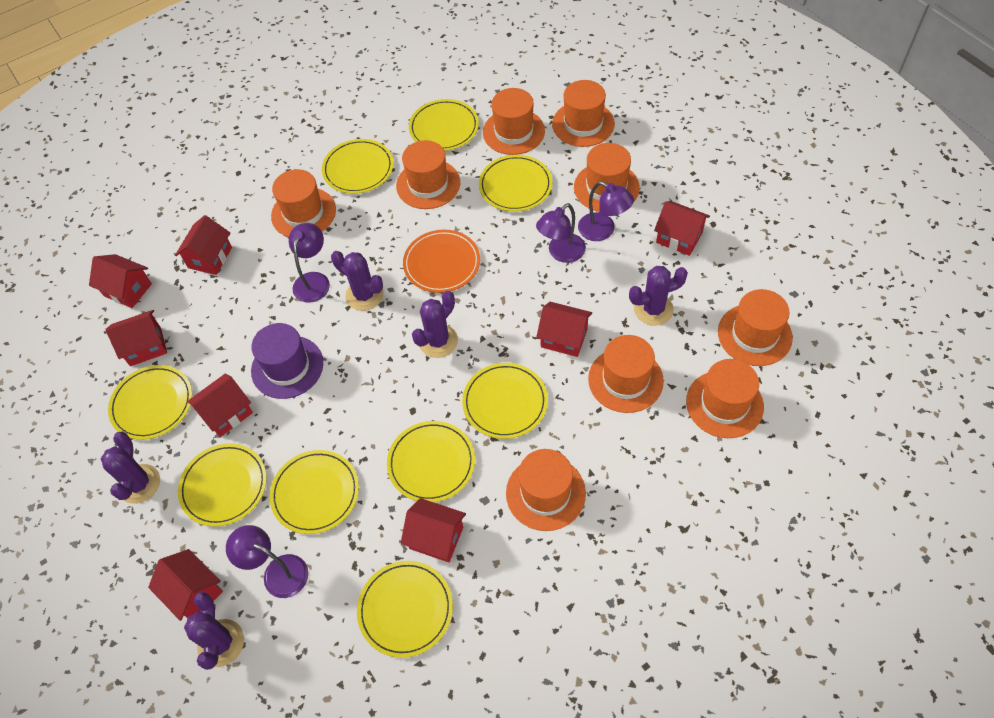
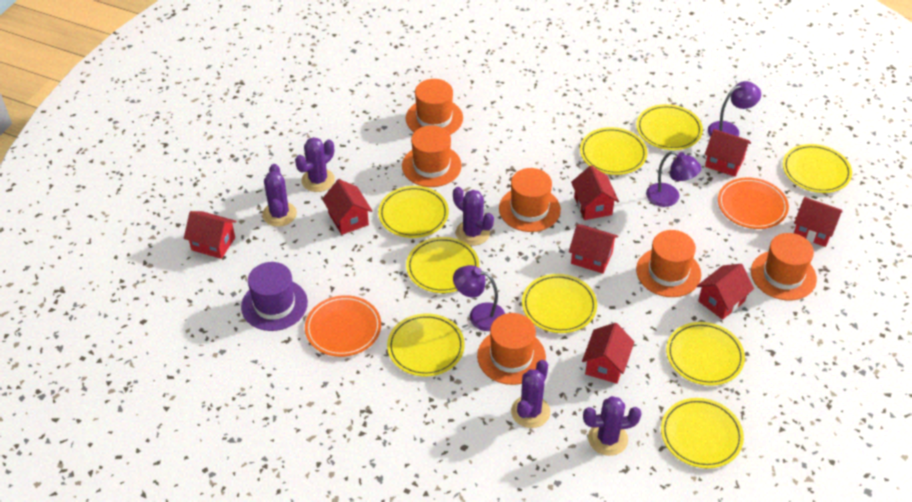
orange hat: [271,169,336,237] [396,140,460,209] [483,88,545,155] [506,449,586,531] [552,80,615,147] [574,143,640,212] [588,335,664,413] [686,359,764,438] [718,289,793,366] = 9 -> [402,125,462,187] [406,79,463,135] [477,313,546,385] [499,168,561,232] [636,230,701,297] [751,233,817,300] = 6
orange plate: [403,230,480,293] = 1 -> [305,295,381,357] [718,178,789,229] = 2
purple lamp: [226,525,308,598] [289,223,330,303] [536,203,586,263] [578,181,634,241] = 4 -> [453,265,505,331] [646,151,702,207] [708,81,761,137] = 3

